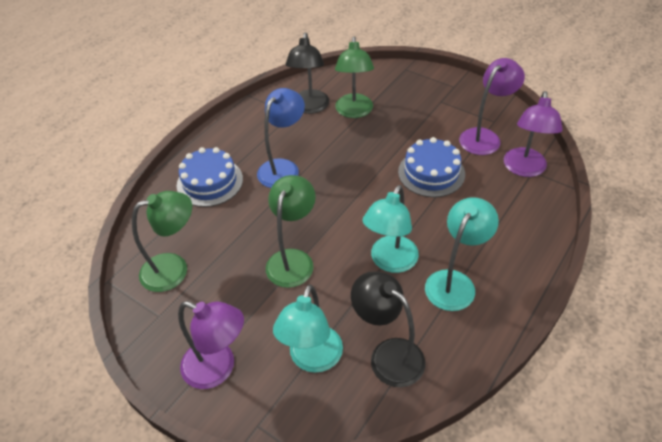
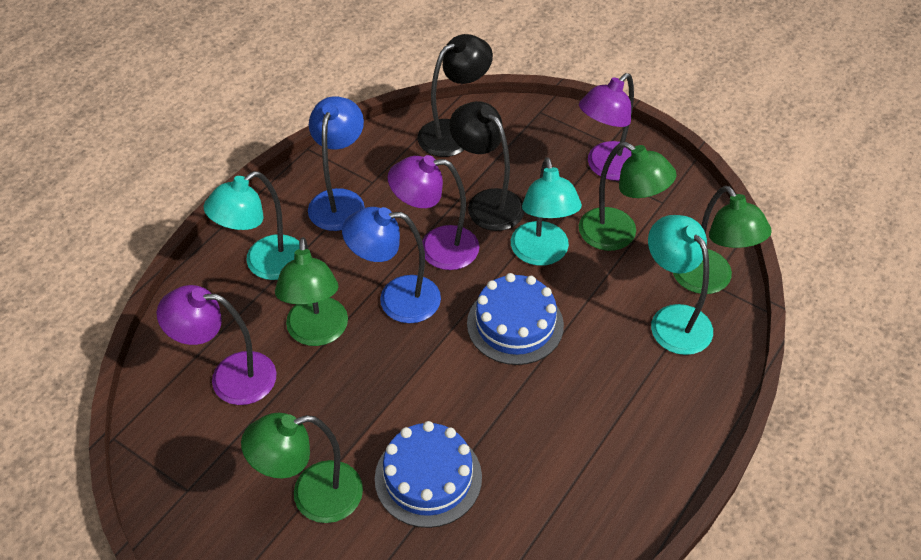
blue lamp: [257,88,305,188] = 1 -> [308,96,365,231] [342,207,441,323] = 2
green lamp: [132,191,192,292] [266,175,316,288] [335,37,374,118] = 3 -> [241,413,363,523] [275,237,348,346] [579,142,677,251] [673,186,772,294] = 4

